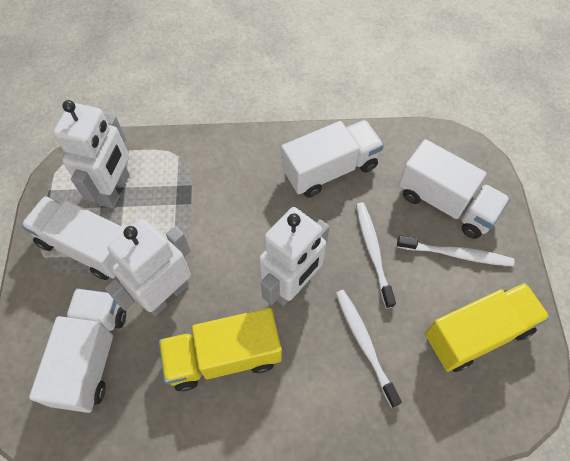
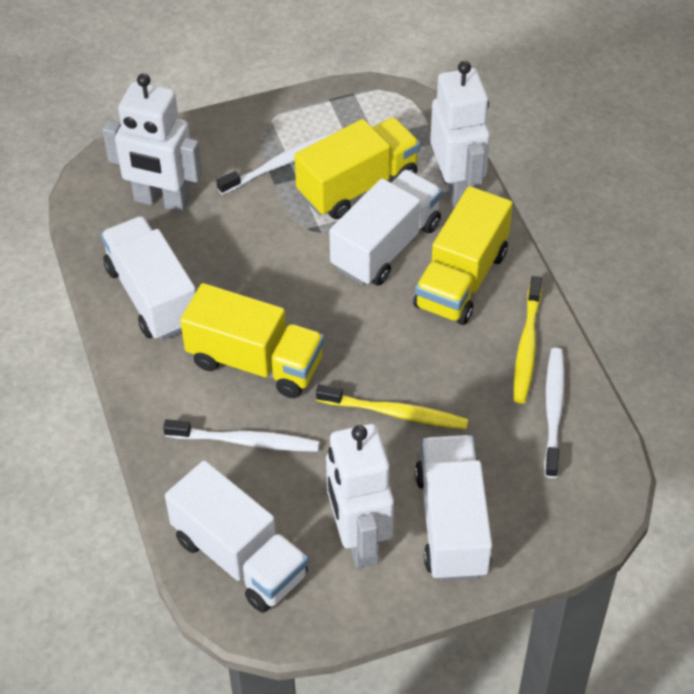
yellow toothbrush: none = 0 -> [316,384,468,429] [514,276,542,403] = 2
yellow truck: [159,308,282,392] [425,282,550,372] = 2 -> [180,283,324,398] [295,117,420,219] [413,186,513,325] = 3

